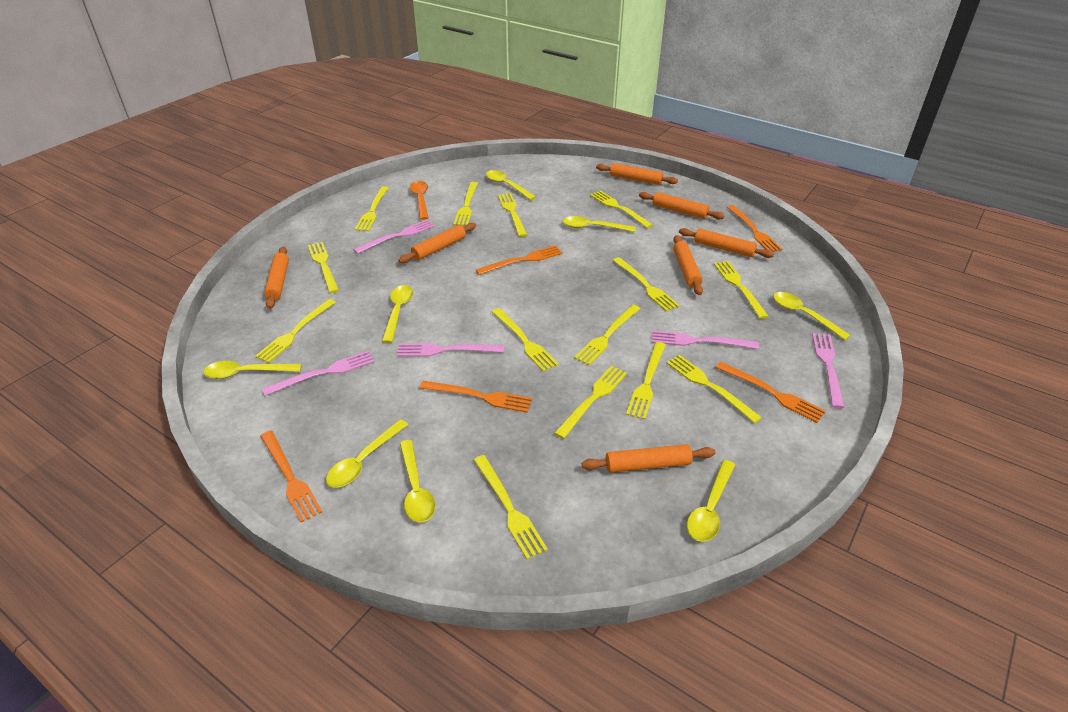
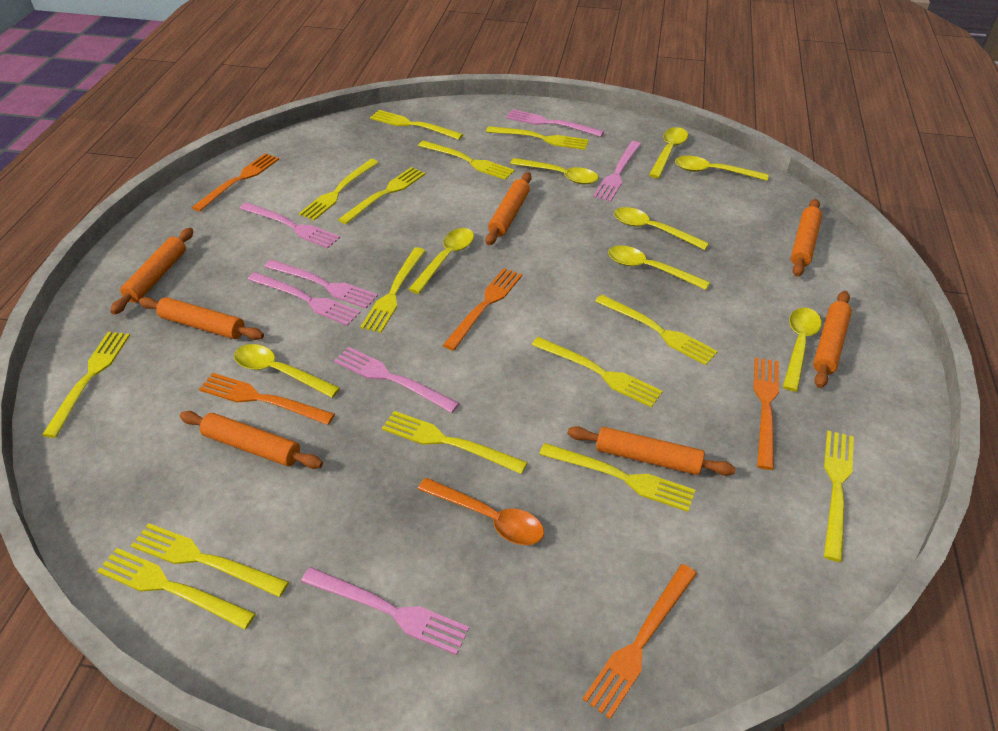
pink fork: [262,351,375,396] [353,219,435,254] [397,343,504,357] [652,330,759,349] [812,333,845,408] = 5 -> [240,202,340,248] [248,272,361,326] [264,260,378,309] [301,567,470,655] [334,347,460,413] [506,109,604,137] [593,141,641,202] = 7

